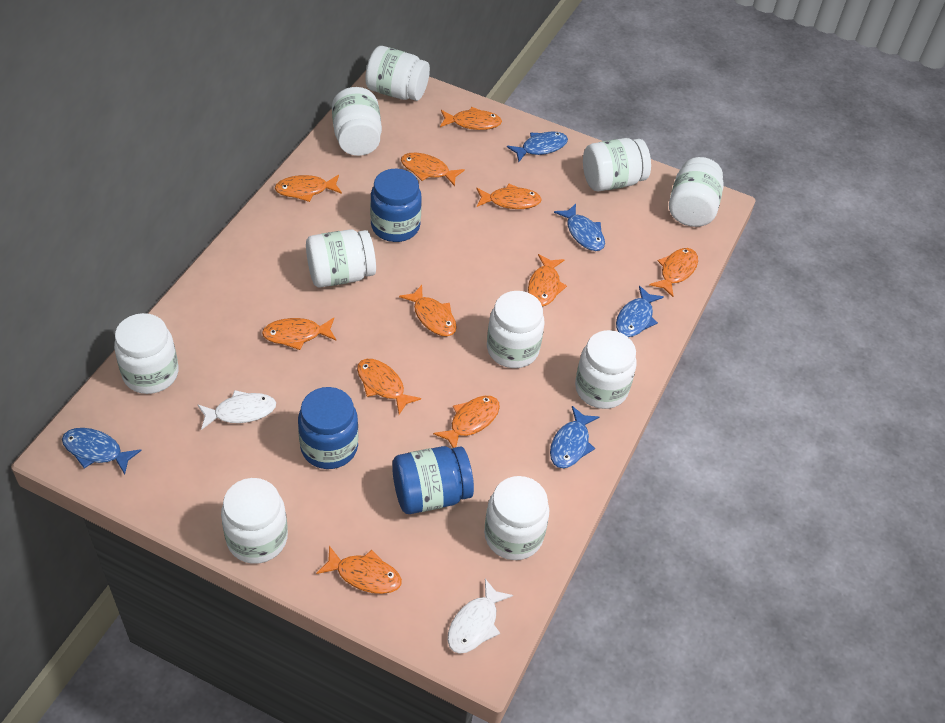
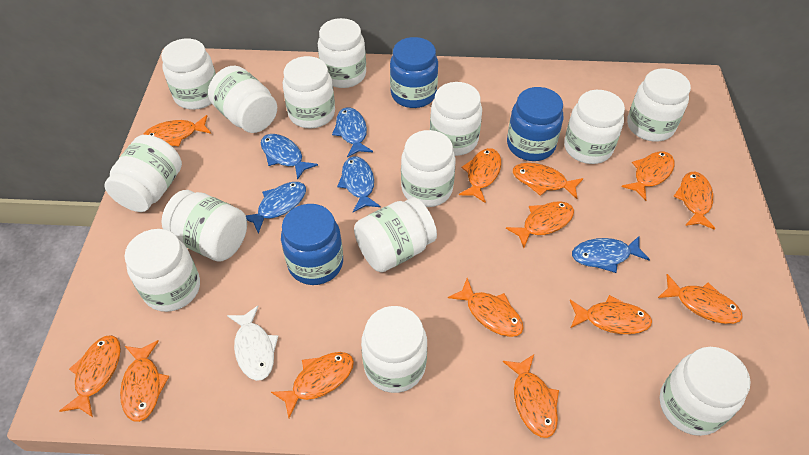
orange fish: [262,318,336,350] [275,175,342,202] [316,546,402,594] [357,359,421,414] [399,285,457,336] [401,153,465,186] [433,396,500,448] [440,107,502,130] [477,184,542,209] [528,254,567,306] [649,248,698,297] = 11 -> [60,335,121,417] [120,340,169,422] [143,115,211,147] [271,352,354,418] [448,278,524,337] [459,148,501,203] [502,354,559,438] [506,201,574,248] [513,163,583,199] [570,295,652,334] [621,151,675,201] [658,274,743,324] [673,172,716,230] = 13
white fish: [197,390,276,430] [447,579,513,654] = 2 -> [227,306,278,381] = 1
white jar: [114,313,179,394] [221,478,288,564] [306,229,376,287] [332,87,382,156] [365,46,430,101] [484,476,549,560] [487,291,544,368] [575,330,637,409] [583,138,651,191] [669,157,724,227] = 10 -> [104,135,182,212] [125,229,200,312] [161,39,216,110] [162,190,247,261] [208,66,277,133] [283,56,335,129] [318,18,366,88] [354,197,437,272] [361,306,427,393] [401,130,456,207] [430,82,482,156] [564,90,625,164] [627,68,691,142] [660,347,751,436] = 14

